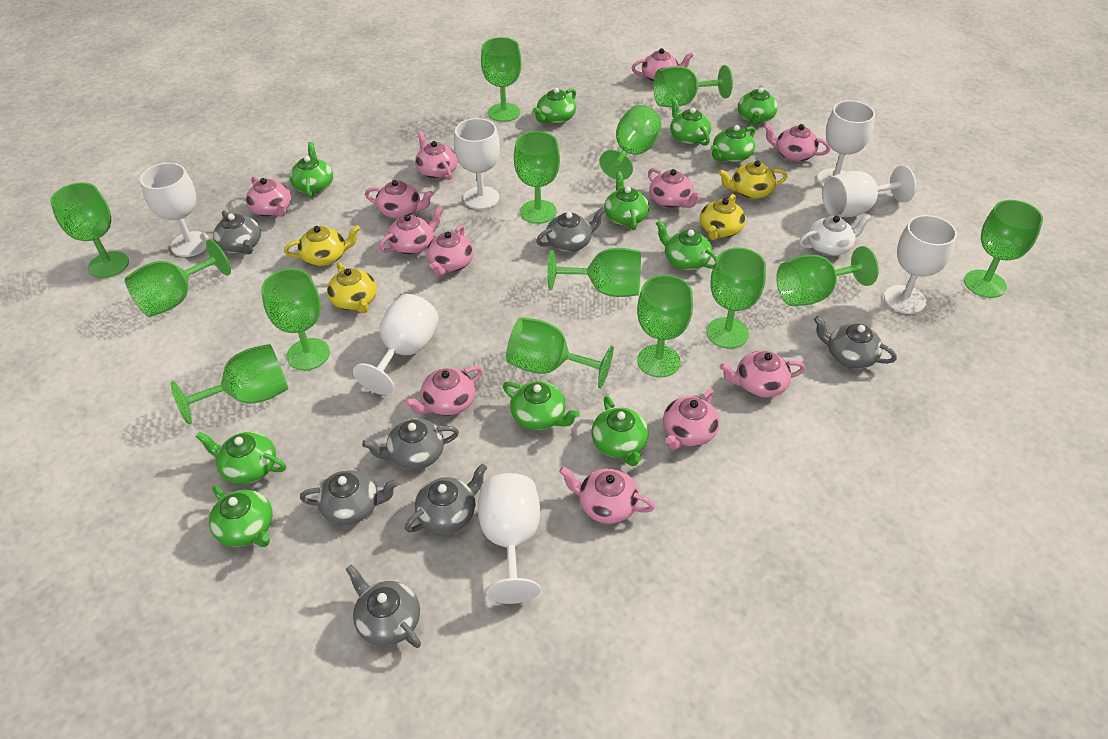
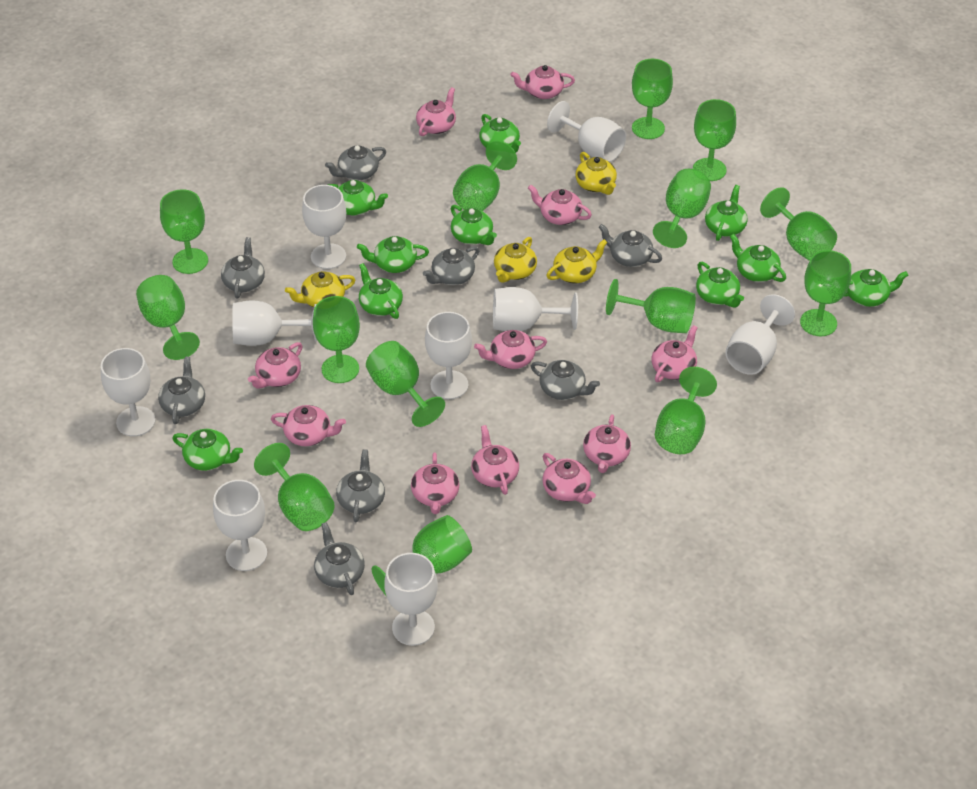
green teapot: [196,432,286,484] [209,486,273,547] [289,142,333,198] [503,381,580,430] [533,88,576,124] [592,396,648,466] [604,171,649,230] [656,220,717,270] [670,98,711,146] [711,125,755,163] [738,86,778,125] = 11 -> [172,429,243,471] [328,180,388,216] [357,236,429,273] [359,263,403,319] [451,205,497,245] [479,114,521,153] [696,262,744,307] [705,185,748,241] [730,234,786,282] [845,269,908,307] = 10
grey teapot: [213,210,261,255] [300,470,398,525] [346,564,421,648] [362,418,459,470] [405,463,487,533] [536,207,605,252] [814,316,897,369] = 7 -> [158,357,205,424] [221,237,265,298] [314,522,365,595] [325,145,386,180] [336,449,385,522] [423,246,479,285] [531,360,600,400] [599,224,662,267] = 8
pink teapot: [246,177,291,217] [365,180,434,219] [379,206,443,254] [405,366,482,416] [415,130,457,180] [426,225,474,276] [559,467,655,524] [632,48,694,82] [648,168,701,208] [663,389,720,450] [720,351,805,398] [763,123,831,162] = 12 -> [248,342,302,389] [271,405,346,446] [411,453,460,514] [416,87,456,136] [471,425,519,495] [474,330,547,369] [510,65,575,99] [528,185,592,225] [542,453,596,504] [583,414,631,473] [651,325,698,382] = 11
white goblet: [140,163,209,257] [353,294,439,395] [454,118,500,210] [478,473,540,604] [817,100,875,187] [822,165,916,217] [884,215,957,314] = 7 -> [101,348,155,436] [213,480,267,571] [232,301,317,346] [302,185,346,269] [384,553,438,646] [425,312,472,399] [493,287,578,331] [547,101,626,162] [725,294,795,375] = 9
white teapot: [799,214,872,256] = 1 -> none = 0

